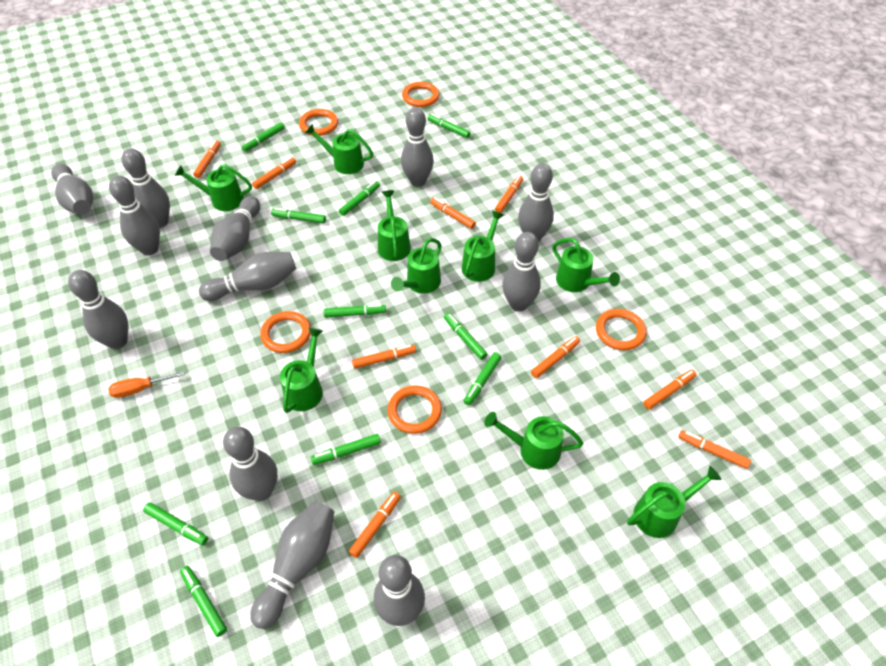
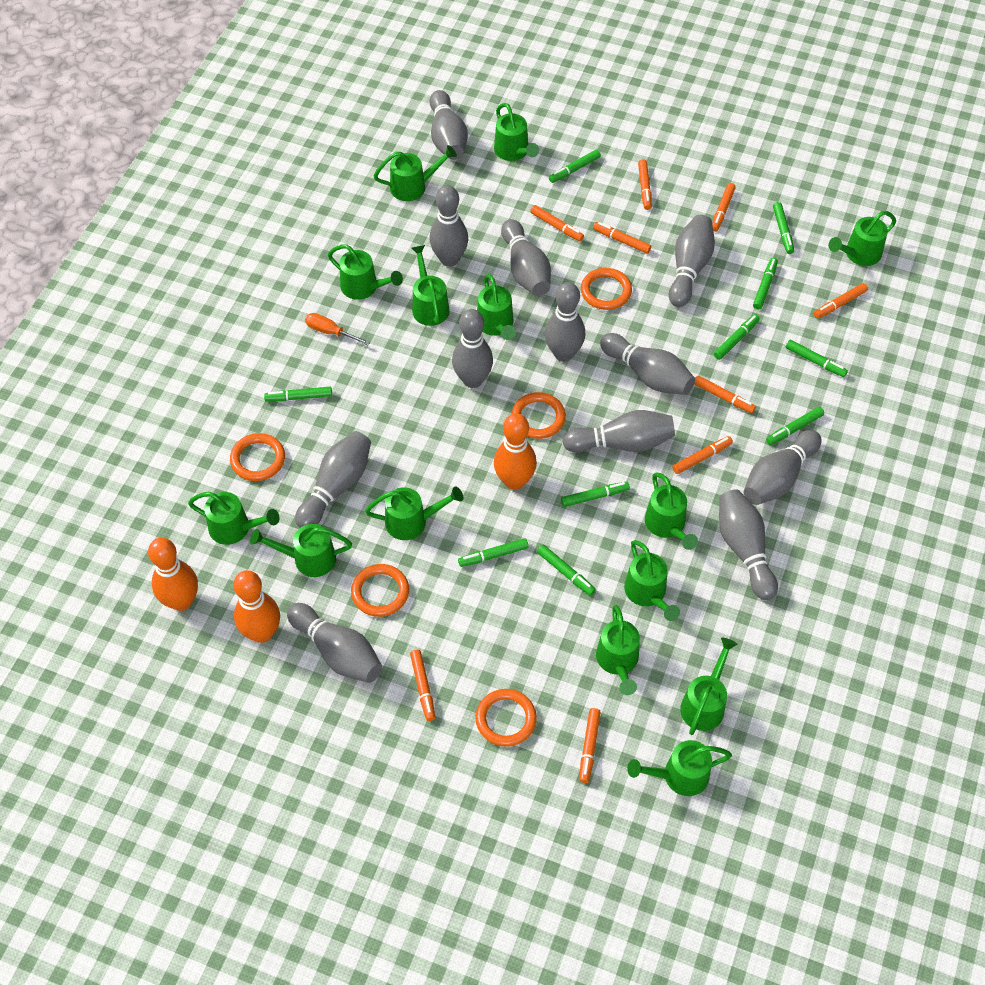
green watering can: [174,164,252,211] [280,328,323,413] [305,124,373,174] [378,190,411,261] [391,238,441,293] [462,211,504,282] [484,412,583,470] [552,238,620,292] [627,466,722,538] = 9 -> [188,492,280,545] [250,524,352,577] [328,244,403,300] [365,487,463,540] [374,145,457,201] [412,245,450,326] [477,274,516,340] [494,103,539,161] [596,605,640,695] [624,540,680,621] [627,740,732,796] [645,472,698,550] [680,637,737,735] [828,211,896,266] = 14
orange bowling pin: none = 0 -> [148,538,198,611] [233,570,280,643] [494,413,537,490] = 3

